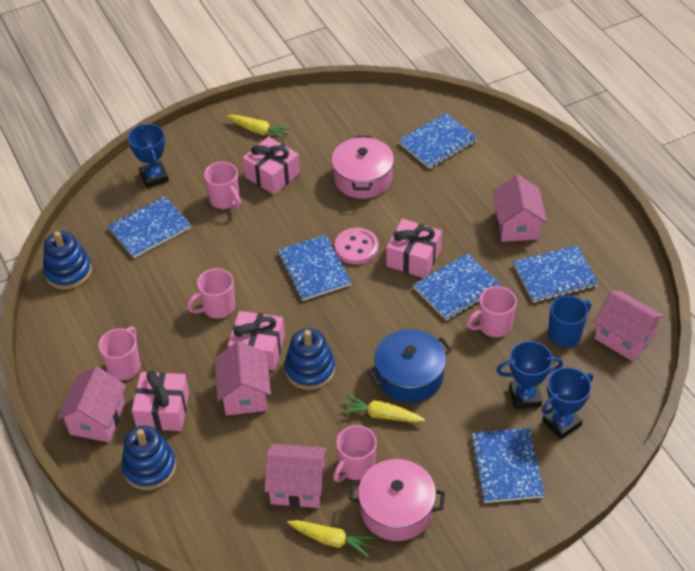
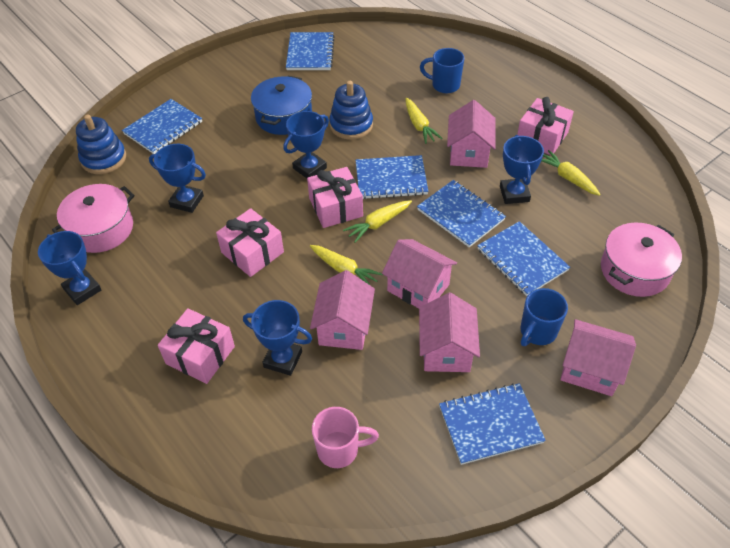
blue mug: [548,295,591,347] = 1 -> [420,48,465,93] [521,288,568,346] = 2
blue stacking toy: [43,231,92,290] [121,426,176,490] [284,328,335,390] = 3 -> [76,115,126,174] [329,81,373,140] = 2
blue trophy: [128,124,169,188] [496,341,563,409] [542,367,593,439] = 3 -> [38,231,102,305] [149,144,206,213] [243,300,312,376] [283,111,329,178] [500,135,544,204] = 5
pink button: [334,228,378,264] = 1 -> none = 0
pink mug: [99,326,141,380] [187,268,235,319] [204,162,241,209] [333,425,377,482] [466,286,517,337] = 5 -> [312,407,379,468] = 1
yellow carrot: [227,115,292,140] [287,520,375,557] [341,395,425,423] = 3 -> [310,245,383,285] [343,200,412,243] [405,98,442,144] [542,150,601,196] = 4

